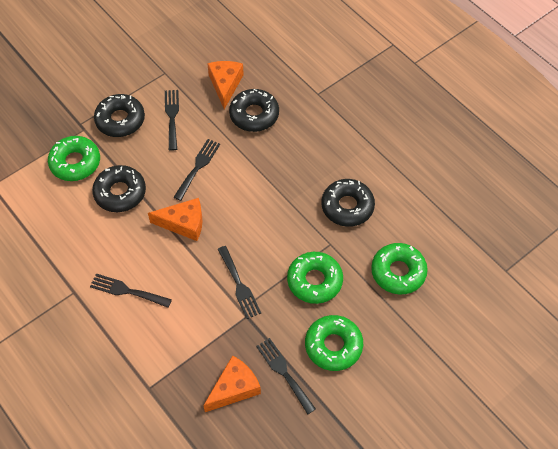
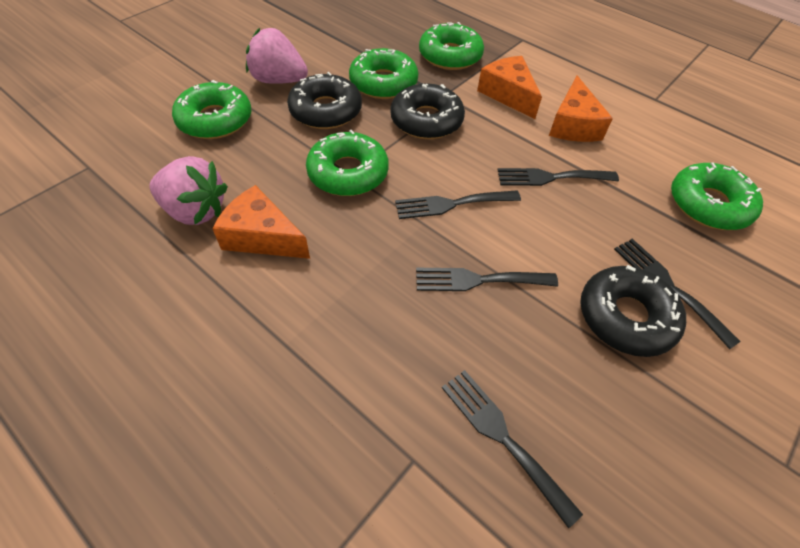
black donut: [92,165,146,212] [94,94,145,137] [229,89,279,132] [321,179,375,227] = 4 -> [287,72,362,129] [391,83,465,139] [580,265,686,357] = 3
green donut: [48,136,100,181] [287,252,343,304] [305,315,363,371] [371,243,428,294] = 4 -> [172,80,251,139] [306,130,389,196] [349,48,418,99] [419,22,484,70] [671,162,763,230] = 5
pink strawberry: none = 0 -> [149,156,228,225] [246,28,308,84] = 2

